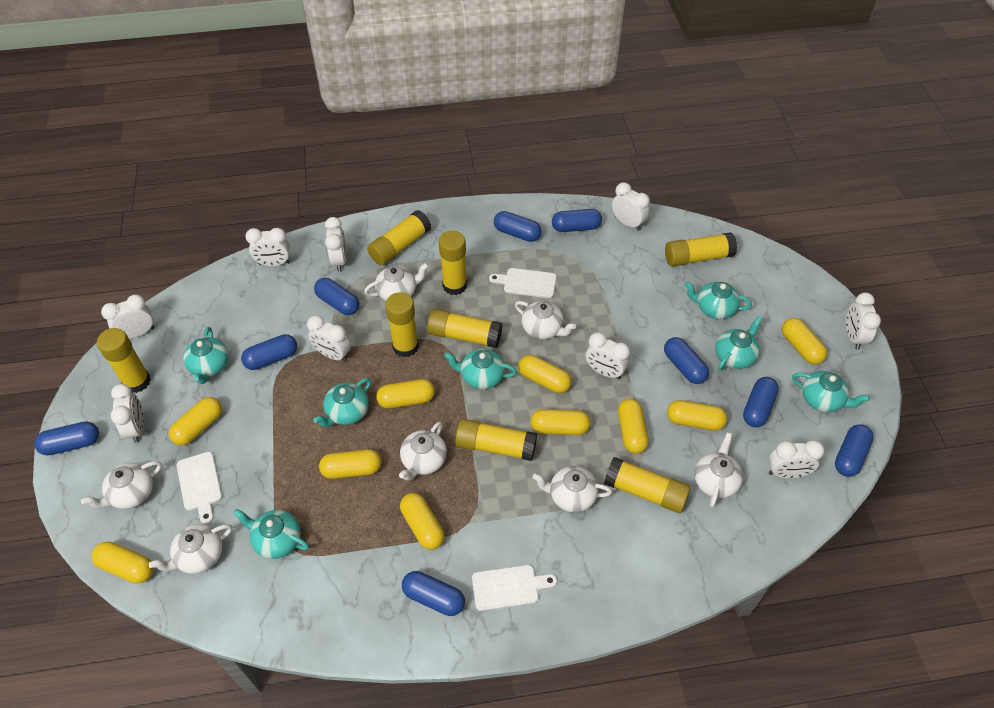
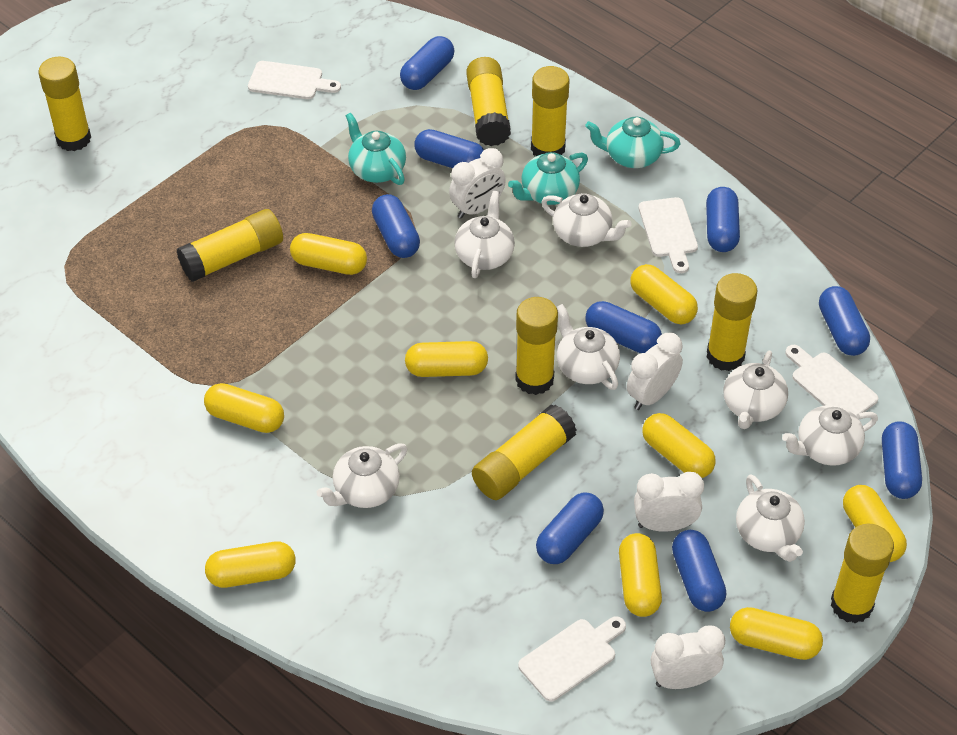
turquoise teapot: [183,327,229,384] [233,509,309,559] [313,378,371,427] [444,349,517,389] [685,281,752,319] [715,316,763,371] [792,371,870,412] = 7 -> [345,113,406,185] [508,152,588,205] [585,117,680,168] = 3
white clock: [101,294,154,338] [111,384,144,443] [245,228,290,266] [307,315,351,362] [325,217,347,272] [586,332,630,379] [612,182,650,231] [769,440,824,478] [846,292,881,350] = 9 -> [449,148,506,219] [627,333,683,410] [634,472,704,532] [651,626,725,689] = 4
white cutting board: [176,452,222,524] [472,565,557,611] [489,268,556,298] = 3 -> [248,61,341,99] [518,616,626,702] [639,197,698,273] [785,345,878,416] = 4
yellow capsule: [91,542,154,584] [169,397,222,445] [319,449,381,479] [376,379,435,409] [400,493,445,550] [518,355,572,393] [530,409,590,435] [618,399,649,454] [667,400,727,431] [782,318,827,365] = 10 -> [204,383,284,433] [205,541,296,588] [290,233,367,275] [405,341,488,377] [619,533,662,617] [630,264,698,325] [642,413,716,478] [730,607,823,660] [843,485,907,562] = 9

